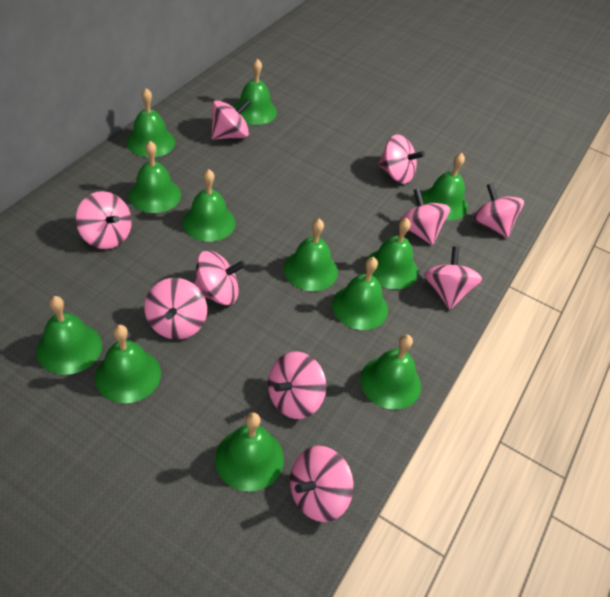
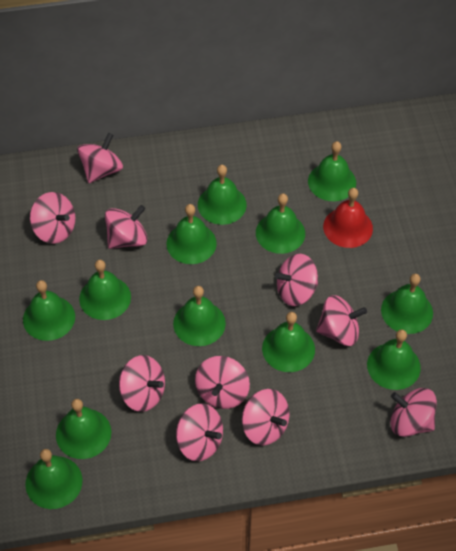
red bell: none = 0 -> [323,188,373,248] = 1

